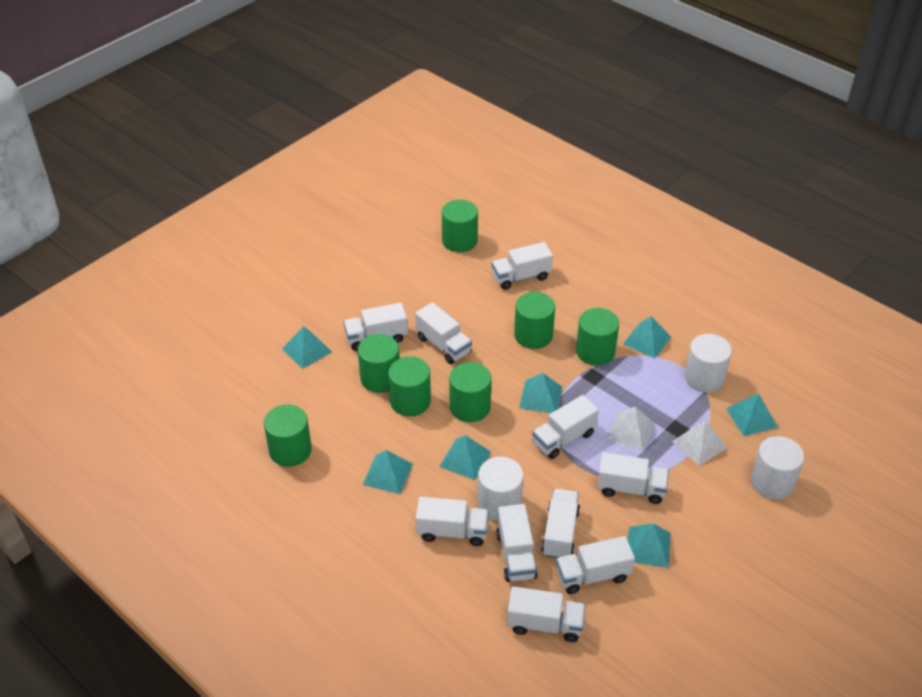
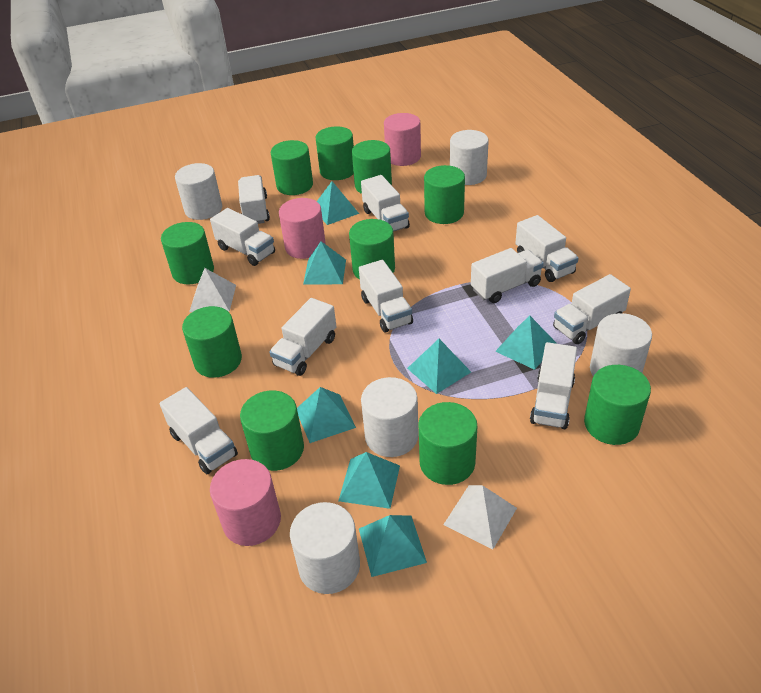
green cylinder: [264,405,312,467] [358,334,399,393] [388,356,431,416] [442,200,478,252] [449,362,492,422] [514,292,555,349] [576,308,619,366] = 7 -> [161,222,214,284] [182,306,242,378] [240,391,304,471] [271,140,313,195] [316,126,354,180] [349,219,395,279] [352,140,392,194] [419,402,477,485] [424,165,465,224] [584,365,651,445] = 10
pink cylinder: none = 0 -> [210,459,281,546] [279,198,326,259] [384,113,421,166] = 3
white cylinder: [478,457,524,521] [684,334,732,393] [751,436,804,500] = 3 -> [175,163,222,220] [290,502,360,594] [361,377,419,457] [450,130,489,185] [590,313,652,376] = 5

